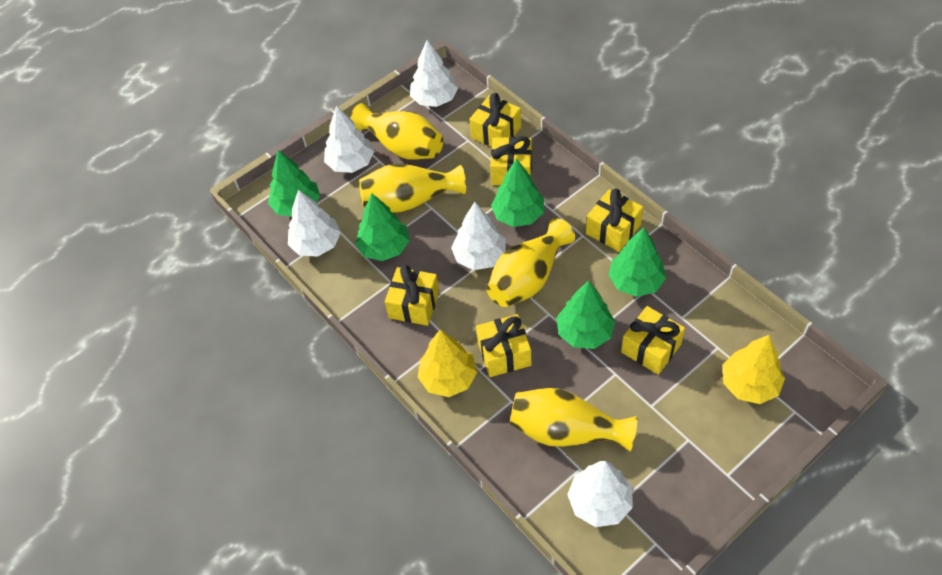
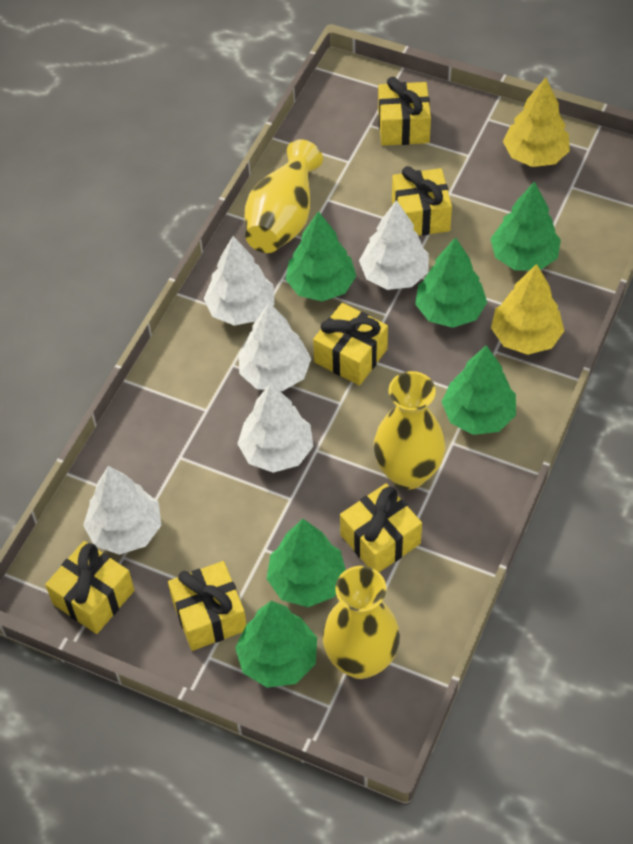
green tree: [268,150,320,217] [355,193,410,261] [491,158,544,227] [556,281,615,349] [608,228,666,297] = 5 -> [235,601,317,688] [267,519,346,607] [286,211,356,301] [415,237,487,328] [442,345,516,435] [491,181,561,271] = 6
yellow vase: [350,103,443,160] [359,164,466,213] [486,218,575,307] [509,388,637,452] = 4 -> [245,139,323,253] [322,566,400,679] [374,371,446,490] = 3

